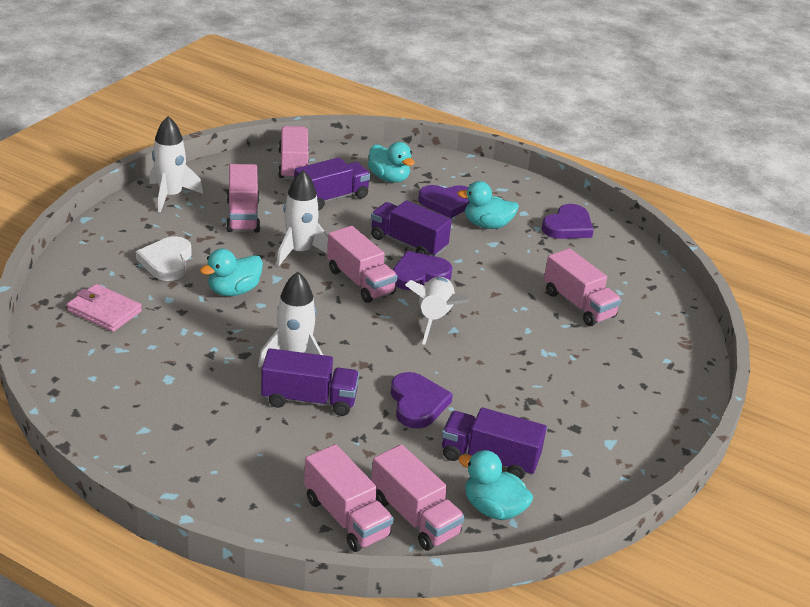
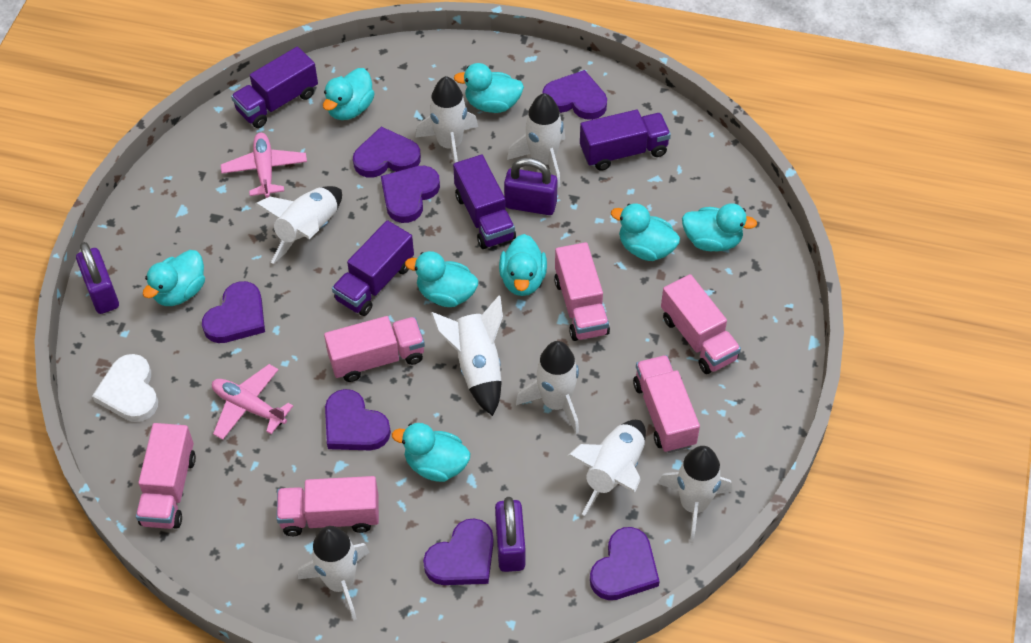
pink plane: none = 0 -> [212,364,293,440] [221,133,307,198] = 2
pink wallet: [67,284,142,332] = 1 -> none = 0
purple heart: [391,372,453,428] [393,251,453,290] [418,185,470,218] [542,204,594,239] = 4 -> [202,281,265,343] [325,389,391,450] [353,127,421,178] [381,166,440,223] [423,518,494,585] [542,70,607,120] [590,527,660,600] = 7
purple padlock: none = 0 -> [76,242,119,314] [495,497,525,572] [504,158,558,215] = 3
turquoise duck: [200,249,263,296] [368,142,415,183] [457,181,519,229] [458,450,533,520] = 4 -> [143,250,205,306] [323,68,375,120] [392,423,470,482] [405,251,478,307] [454,63,524,113] [499,234,547,296] [611,204,680,261] [682,203,757,251] = 8
white rocket: [149,116,203,213] [258,272,323,368] [277,170,328,266] [405,277,469,345] = 4 -> [255,186,342,264] [298,526,369,621] [416,76,478,163] [431,296,503,416] [507,93,565,188] [516,341,579,434] [568,420,646,516] [658,446,732,543] = 8

